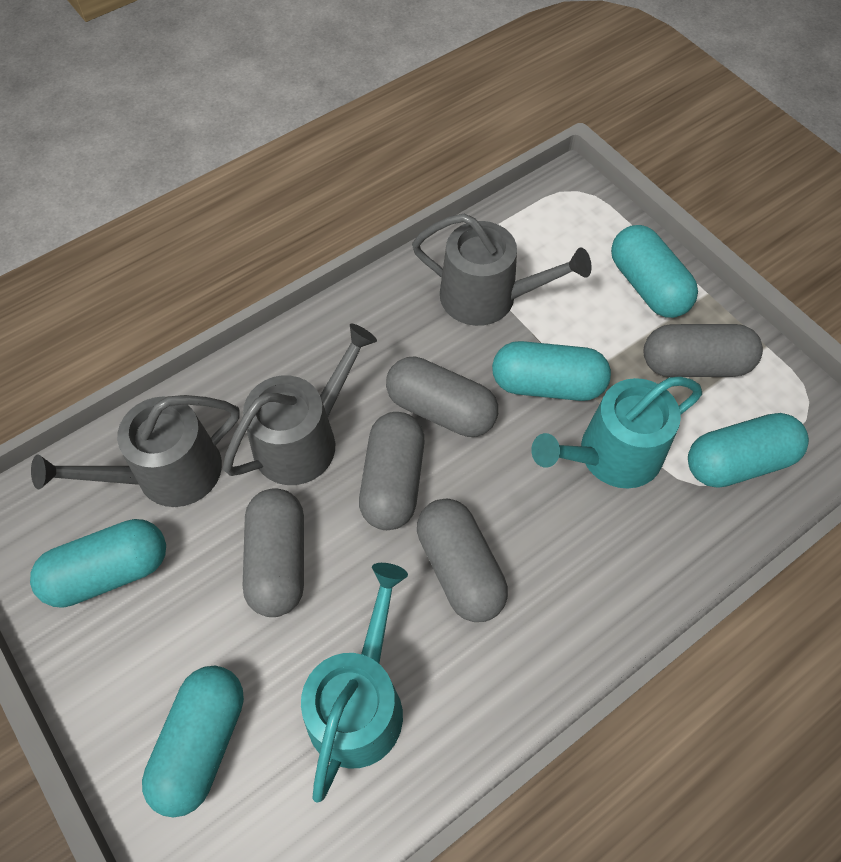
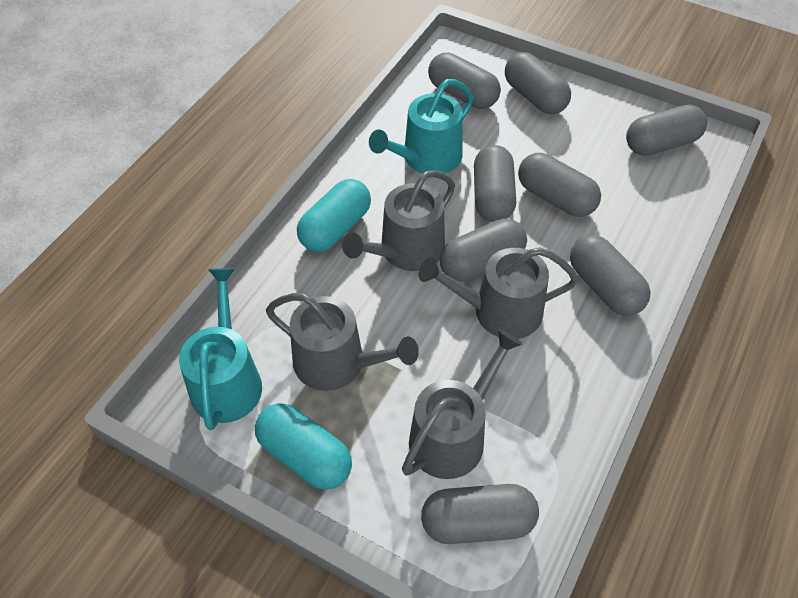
grey capsule: [243,488,304,617] [359,412,425,530] [386,357,498,437] [417,499,508,622] [644,324,763,377] = 5 -> [421,484,539,544] [428,52,501,109] [440,218,527,282] [474,145,516,222] [505,52,571,114] [518,153,601,217] [570,235,651,316] [626,104,707,156] = 8
grey watering can: [31,395,240,507] [223,323,377,485] [412,214,592,326] = 3 -> [266,293,419,391] [342,170,455,271] [402,329,523,479] [419,247,579,339] = 4
turquoise capsule: [30,519,166,608] [142,666,244,818] [492,341,611,401] [611,225,698,318] [688,413,809,488] = 5 -> [255,403,352,490] [297,179,371,252] = 2

